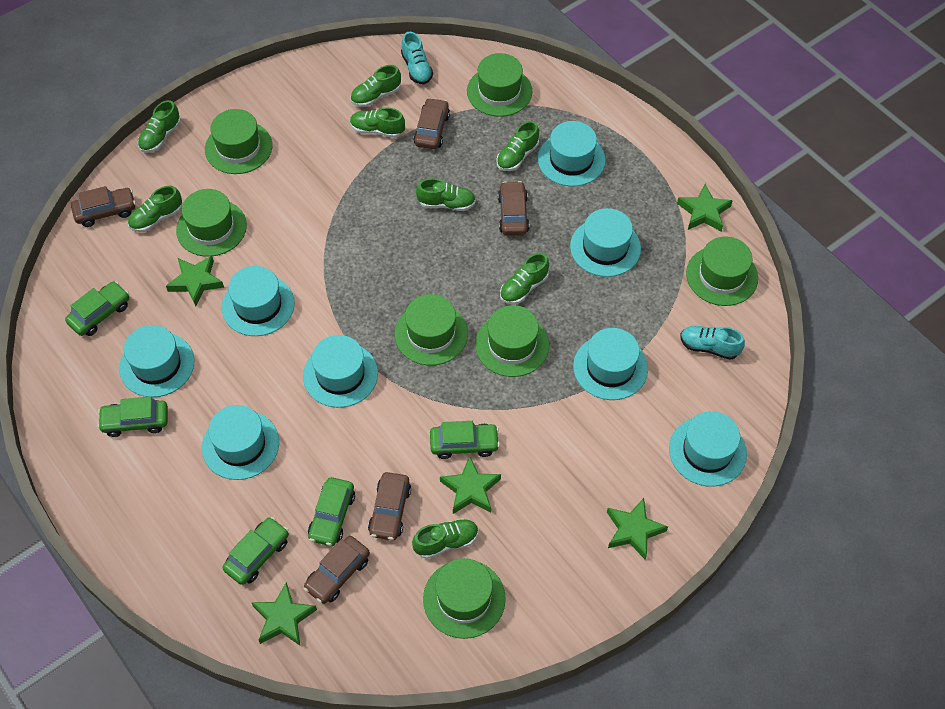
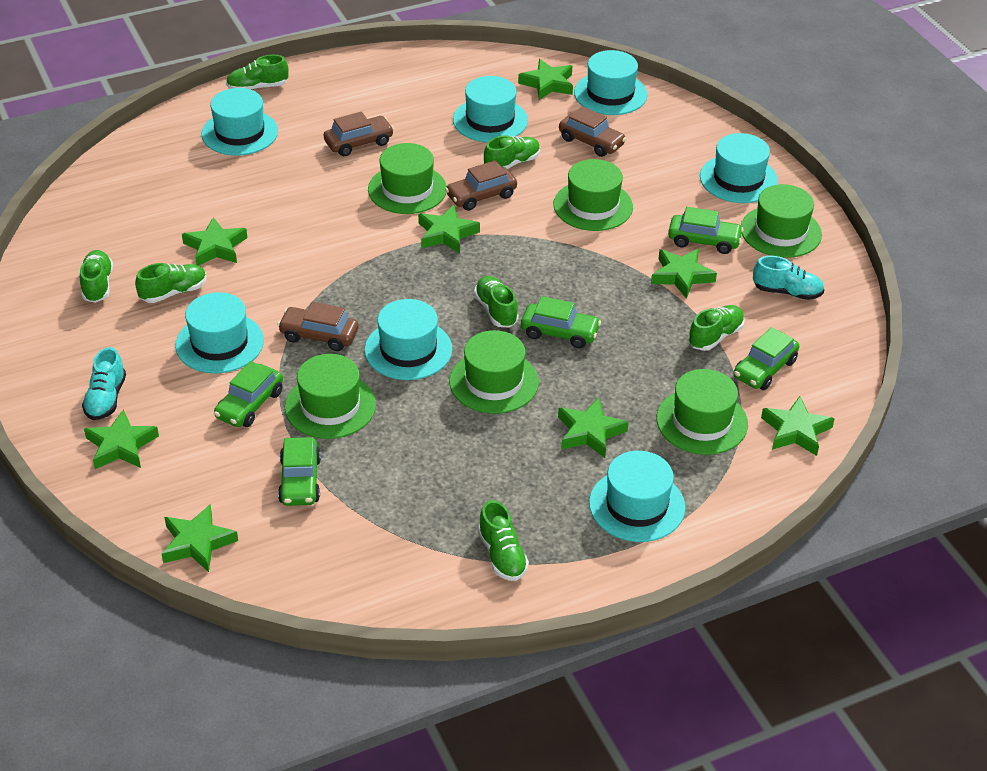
brown car: [71,186,136,227] [303,536,370,604] [368,472,411,540] [413,98,450,149] [498,181,529,235] = 5 -> [278,302,359,351] [324,112,394,156] [445,160,517,211] [559,106,626,157] = 4
green hat: [176,189,247,257] [205,109,272,174] [395,294,468,366] [423,558,506,639] [467,53,532,117] [475,305,549,377] [686,237,758,306] = 7 -> [285,354,376,439] [368,143,447,214] [449,330,539,414] [554,159,633,231] [656,369,748,455] [741,184,822,258] = 6
green shoe: [128,186,182,232] [138,100,181,153] [350,65,401,107] [350,107,405,138] [412,518,478,559] [416,178,476,211] [496,121,539,171] [500,253,549,304] = 8 -> [80,250,113,303] [135,263,206,303] [226,55,289,90] [474,276,519,327] [478,500,529,581] [484,136,540,169] [688,305,745,351] = 7
green star: [166,255,224,306] [251,582,317,646] [440,455,501,514] [607,498,668,560] [677,184,733,232] = 5 -> [84,409,159,469] [162,504,238,572] [182,217,247,266] [418,205,480,254] [518,59,573,100] [558,398,629,458] [651,248,717,299] [761,396,835,456] = 8
turquoise hat: [119,325,194,397] [202,405,279,480] [222,266,295,336] [303,335,378,408] [538,121,606,186] [570,208,641,277] [573,328,648,400] [669,411,747,487] = 8 -> [175,292,264,374] [201,88,278,156] [364,299,452,380] [453,76,528,142] [574,50,648,115] [589,451,685,542] [700,133,778,203] = 7

